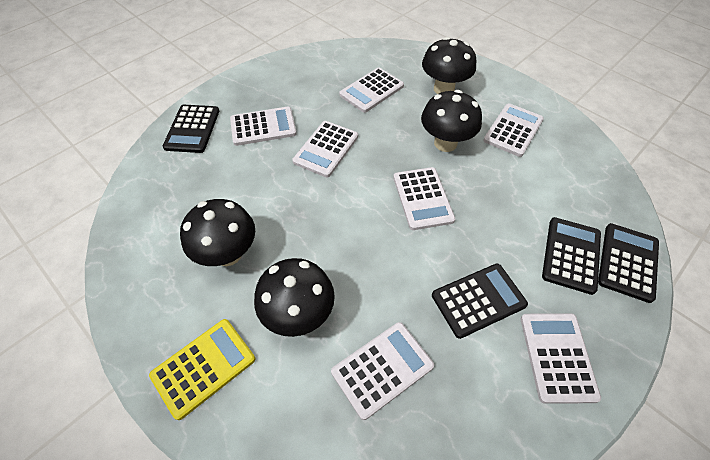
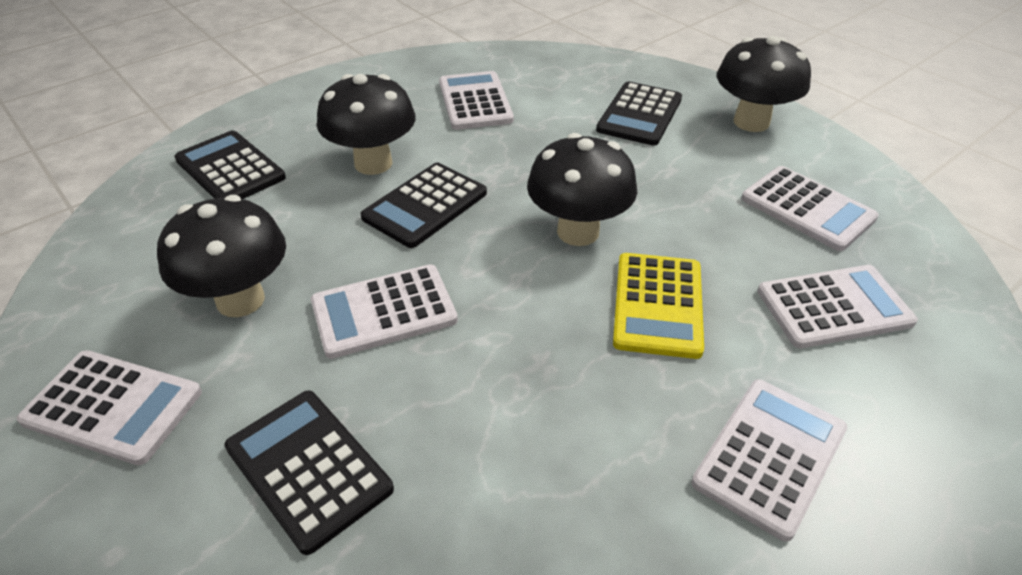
white calculator: [230,107,297,146] [292,121,358,177] [331,322,434,420] [339,67,404,113] [393,167,455,230] [483,103,544,157] [520,313,601,404] = 7 -> [17,350,202,465] [311,264,458,359] [439,71,514,130] [691,379,847,542] [741,166,879,251] [757,265,918,348] = 6

